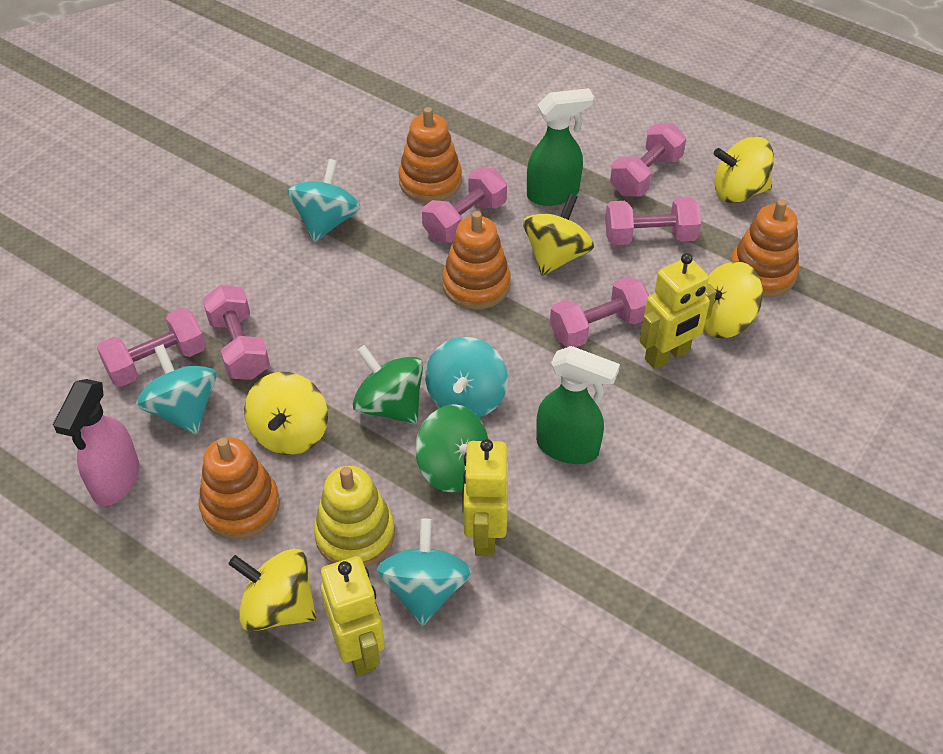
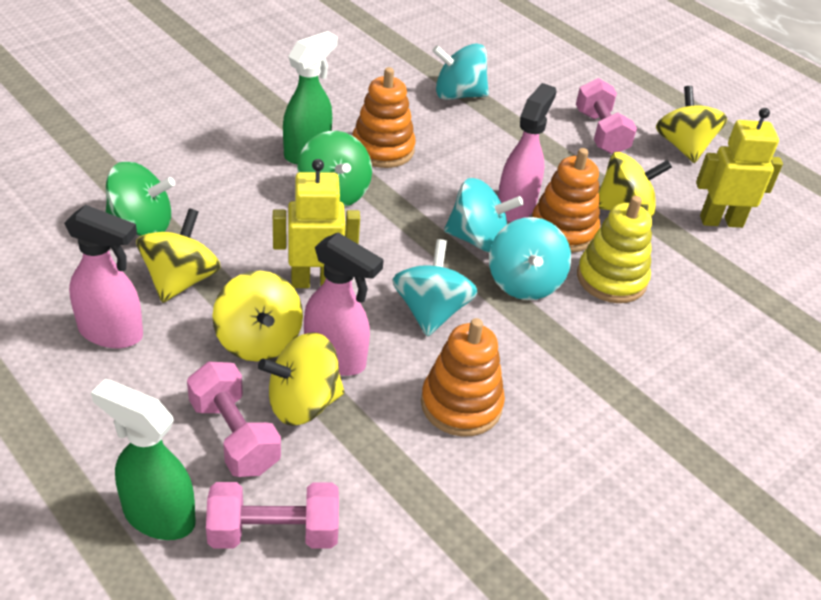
orange stacking toy: [199,437,280,540] [398,107,462,203] [442,211,511,310] [730,199,799,298] = 4 -> [352,67,416,168] [421,318,505,437] [532,148,600,253] = 3
pink dumbbell: [97,308,206,387] [202,285,270,380] [422,167,507,242] [550,276,649,347] [605,197,701,245] [610,123,686,196] = 6 -> [187,361,281,477] [206,482,339,549] [576,78,637,154] = 3
pink spray bottle: [53,379,140,506] = 1 -> [64,205,143,348] [304,232,384,376] [498,83,557,222] = 3
yellow robot: [321,556,385,676] [462,439,508,556] [639,253,717,369] = 3 -> [273,159,360,288] [696,108,783,228] = 2

